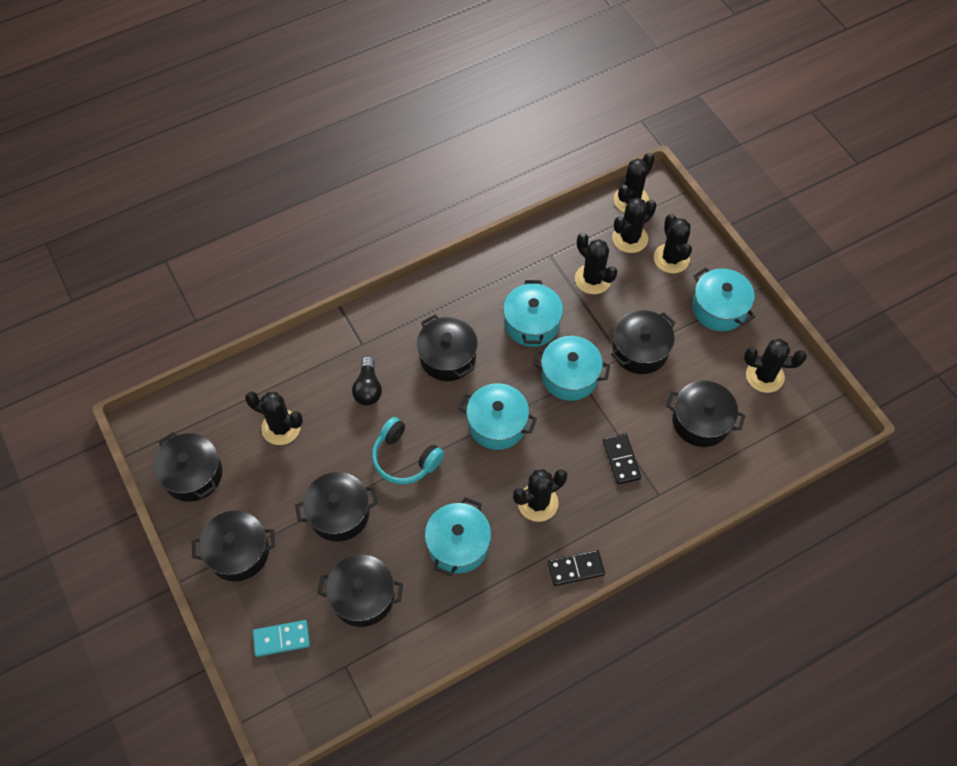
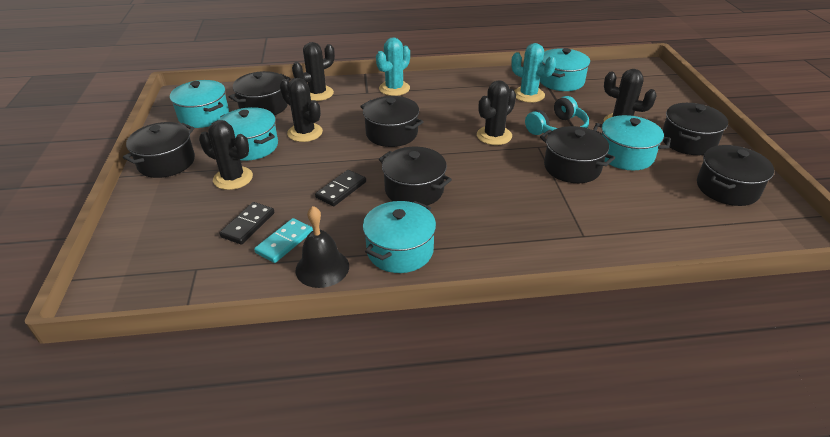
black bell: none = 0 -> [296,206,349,288] = 1
black cactus: [245,392,303,445] [513,469,567,522] [575,233,617,294] [612,198,656,253] [614,153,654,213] [654,214,692,273] [744,339,807,393] = 7 -> [199,120,253,190] [280,78,323,142] [292,42,335,101] [477,80,516,145] [604,69,657,121] = 5
black light bulb: [352,356,382,405] = 1 -> none = 0
turquoise cactus: none = 0 -> [376,37,410,96] [511,43,556,103] = 2

